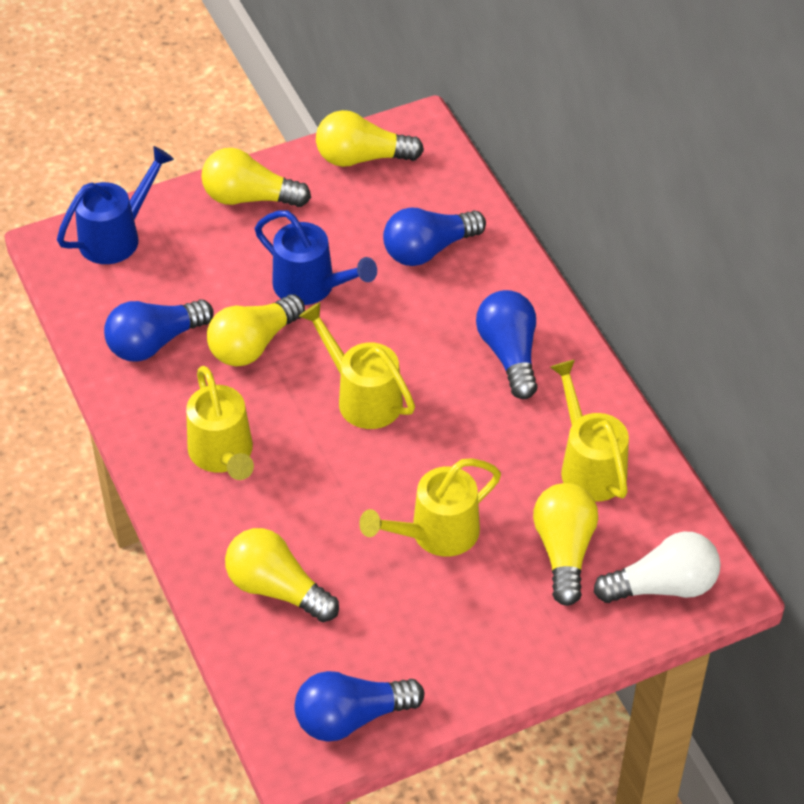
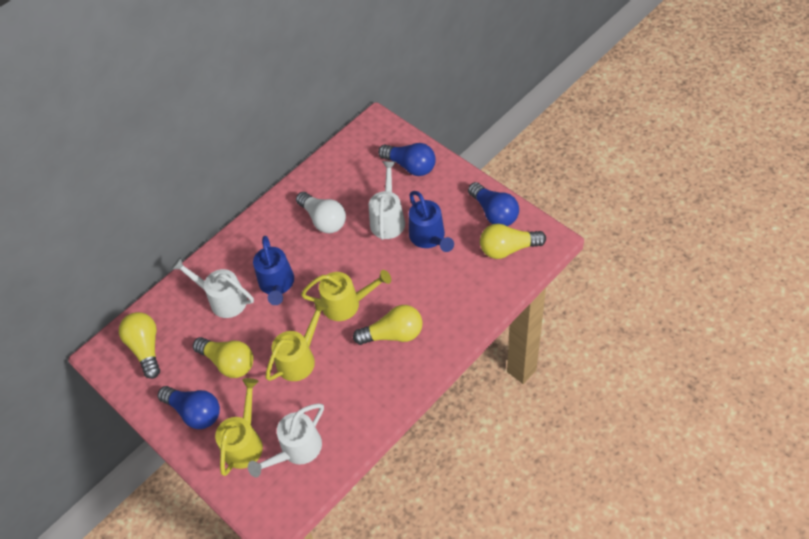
blue light bulb: [104,299,214,362] [294,671,425,741] [383,208,486,266] [476,290,538,399] = 4 -> [158,386,220,429] [378,143,436,176] [468,182,519,226] = 3
white watering can: none = 0 -> [171,257,254,318] [248,403,324,477] [369,161,405,240] = 3
yellow light bulb: [201,148,311,207] [207,294,305,366] [225,528,339,622] [316,110,424,167] [533,483,598,606] = 5 -> [119,312,160,379] [193,337,253,378] [353,305,423,345] [480,224,546,259] = 4
yellow watering can: [186,366,254,480] [299,302,415,429] [359,458,501,557] [550,360,629,502] = 4 -> [215,378,263,476] [265,300,328,381] [301,270,391,321] = 3

